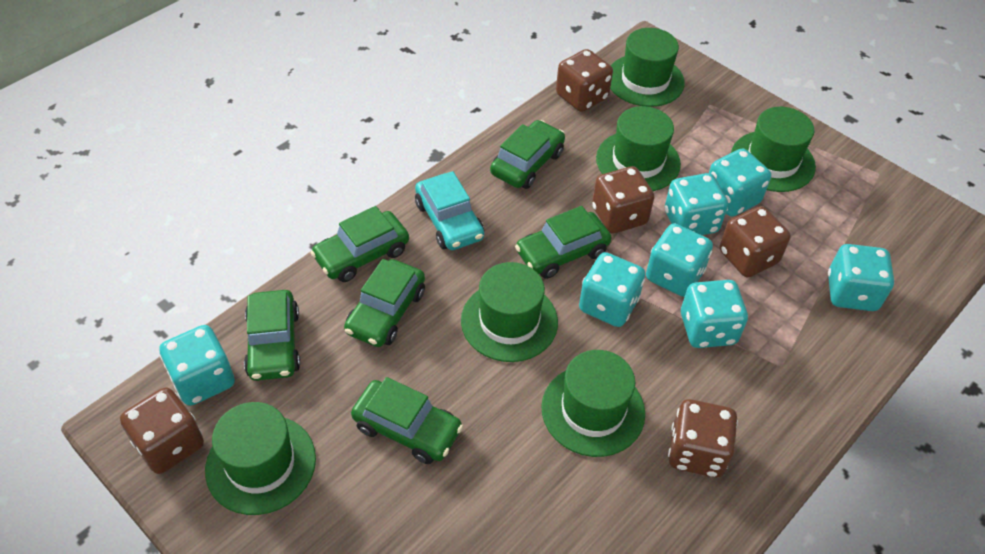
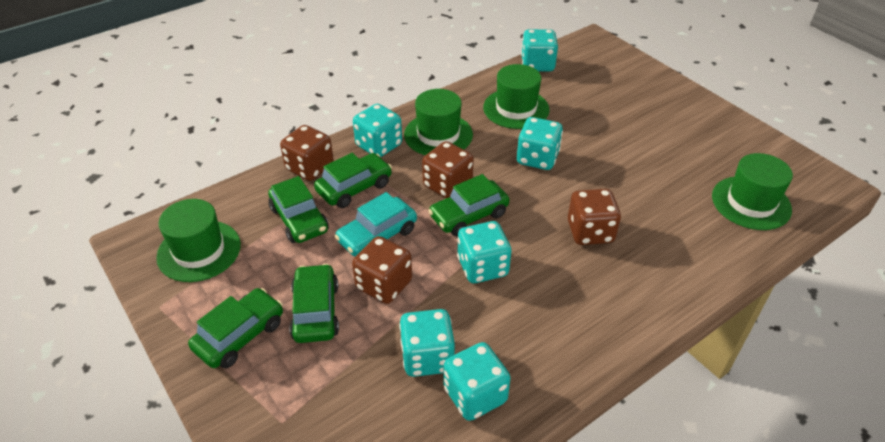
brown dice: [120,387,204,474] [556,49,613,112] [592,166,654,233] [668,399,738,478] [720,206,791,277] = 5 -> [280,125,334,181] [352,236,412,304] [422,141,474,198] [568,189,621,245] = 4
green car: [244,290,300,381] [310,206,409,282] [344,259,425,347] [351,377,463,464] [490,120,565,189] [515,206,612,279] = 6 -> [188,288,283,368] [268,176,329,243] [289,264,339,343] [314,153,392,208] [428,174,510,236] = 5
green hat: [205,402,316,515] [461,262,558,362] [541,350,645,457] [596,106,681,191] [610,28,685,107] [731,107,816,192] = 6 -> [156,199,241,282] [404,89,473,155] [483,64,550,129] [712,153,793,230] = 4
turquoise dice: [159,325,235,406] [579,252,645,327] [646,223,713,297] [665,173,728,235] [681,280,748,348] [709,149,771,217] [828,244,894,311] = 7 -> [353,104,402,157] [399,309,455,377] [444,342,511,421] [457,221,511,283] [517,117,563,170] [521,29,558,72] = 6

